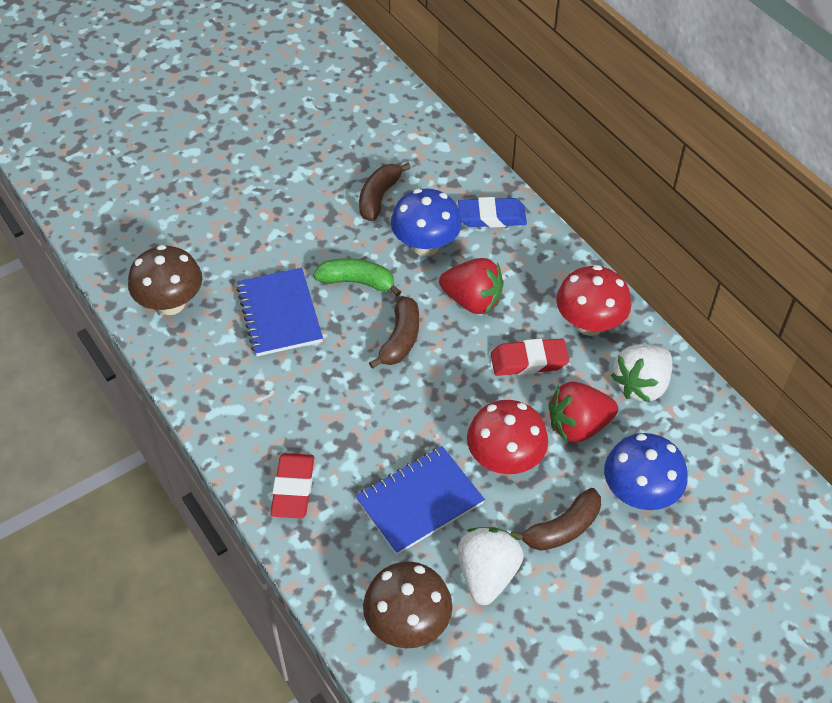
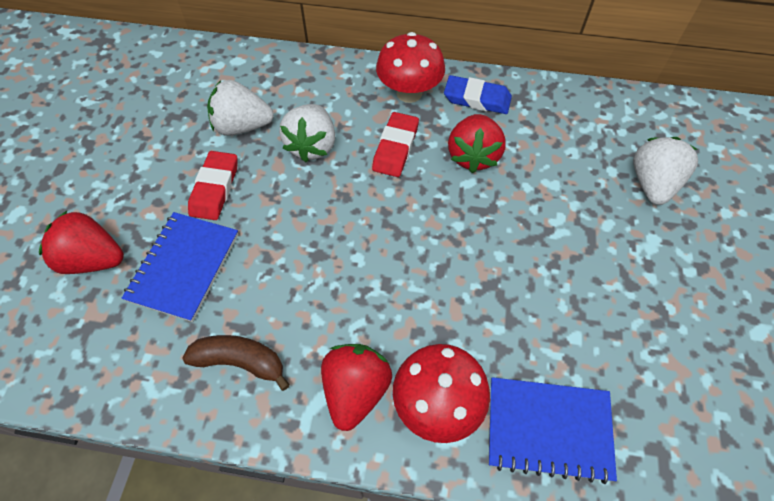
blue mushroom: [391,188,462,256] [604,433,688,510] = 2 -> none = 0
brown banana: [359,163,411,221] [369,296,419,369] [511,488,601,551] = 3 -> [182,335,290,391] = 1
brown mushroom: [128,245,202,315] [363,561,452,648] = 2 -> none = 0
green banana: [313,258,401,296] = 1 -> none = 0
red strawberry: [439,258,504,314] [548,382,618,443] = 2 -> [39,211,124,274] [321,344,392,431] [448,114,506,173] = 3
white strawberry: [458,527,524,605] [611,344,672,402] = 2 -> [207,80,274,136] [279,104,335,162] [633,137,698,205] = 3

